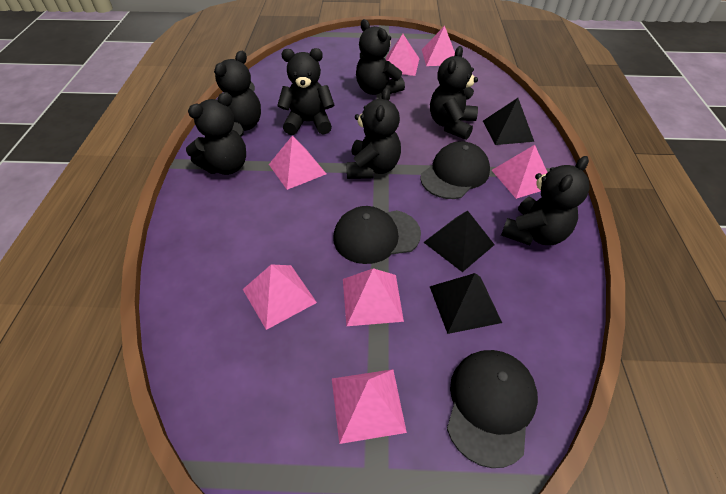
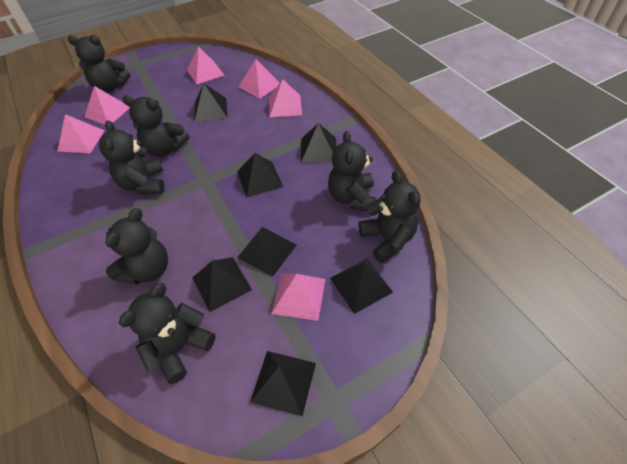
black cap: [333,206,421,264] [420,141,490,199] [447,350,538,468] = 3 -> none = 0
black pyramid: [423,210,495,272] [430,273,502,334] [483,98,534,145] = 3 -> [192,257,252,312] [195,83,228,122] [237,153,283,198] [237,227,297,277] [250,351,316,416] [301,123,336,163] [330,259,393,314] = 7
pink pyramid: [243,264,317,330] [269,135,326,190] [332,369,407,444] [343,268,404,326] [386,34,419,76] [422,26,455,66] [492,145,548,199] = 7 -> [58,114,105,153] [84,86,130,125] [187,46,225,85] [239,59,279,99] [269,79,302,117] [271,273,325,321] = 6

